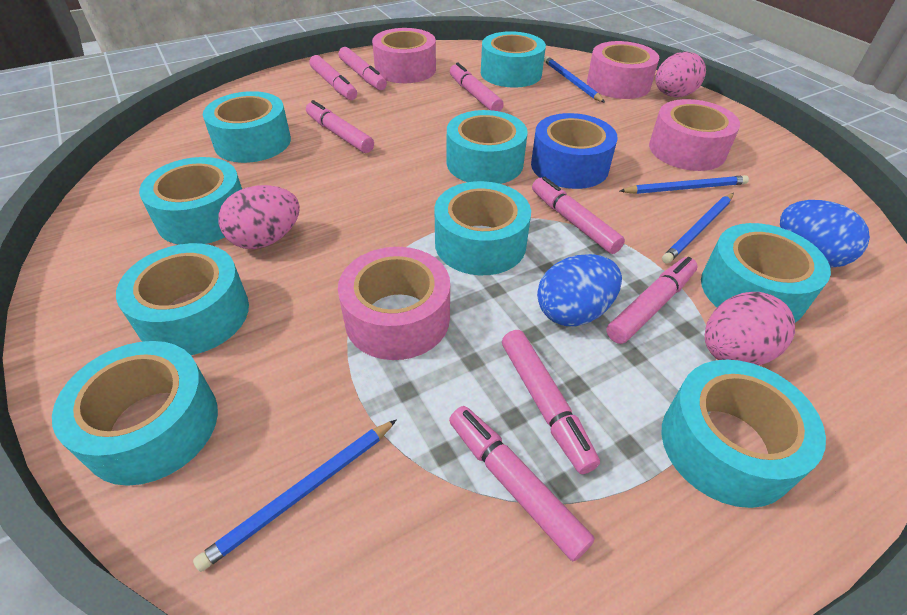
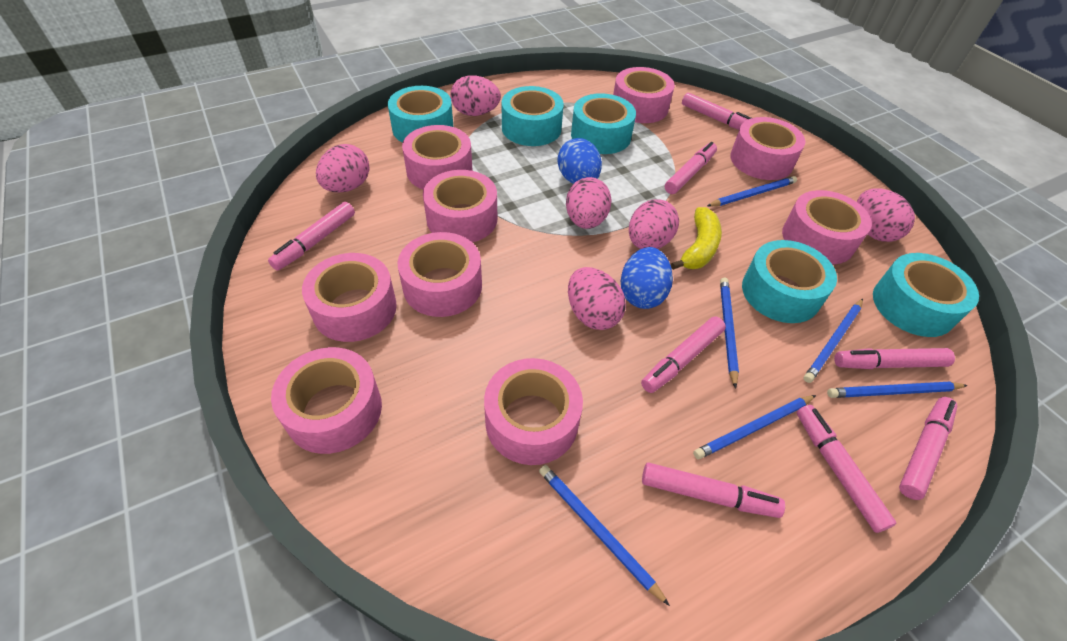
blue pencil: [193,419,397,572] [544,56,605,102] [620,175,749,194] [662,193,734,264] = 4 -> [539,465,670,606] [693,395,816,460] [707,176,797,207] [720,278,739,389] [804,299,863,383] [827,382,968,398] = 6
blue tape: [531,113,618,189] = 1 -> none = 0
pink egg: [218,185,300,249] [655,51,706,97] [705,292,795,365] = 3 -> [316,144,370,192] [450,75,501,116] [566,177,611,229] [568,267,626,330] [629,199,679,249] [857,188,915,242] = 6
pink tape: [338,247,450,360] [372,28,436,83] [587,41,659,99] [649,99,740,171] = 4 -> [271,347,382,454] [302,253,397,342] [398,232,482,317] [402,125,472,189] [423,170,497,242] [484,358,583,465] [613,67,675,123] [730,117,805,180] [782,190,872,265] = 9
turquoise tape: [52,341,218,486] [116,243,249,355] [139,157,242,245] [203,91,291,163] [434,181,531,275] [447,110,528,184] [481,31,546,88] [661,360,826,508] [701,223,831,323] = 9 -> [388,86,453,143] [502,86,564,146] [571,93,636,154] [742,240,837,323] [873,253,979,337] = 5
yellow banana: none = 0 -> [671,207,722,270] = 1

